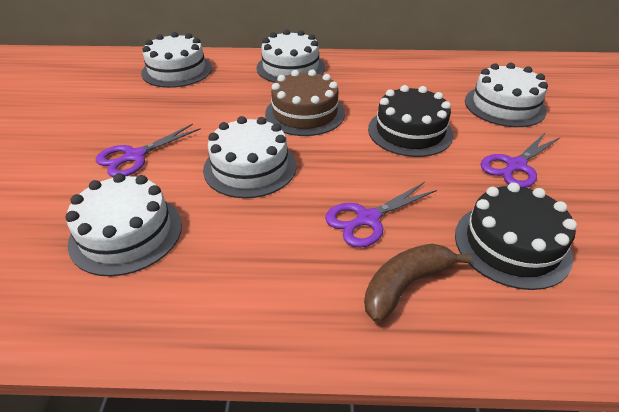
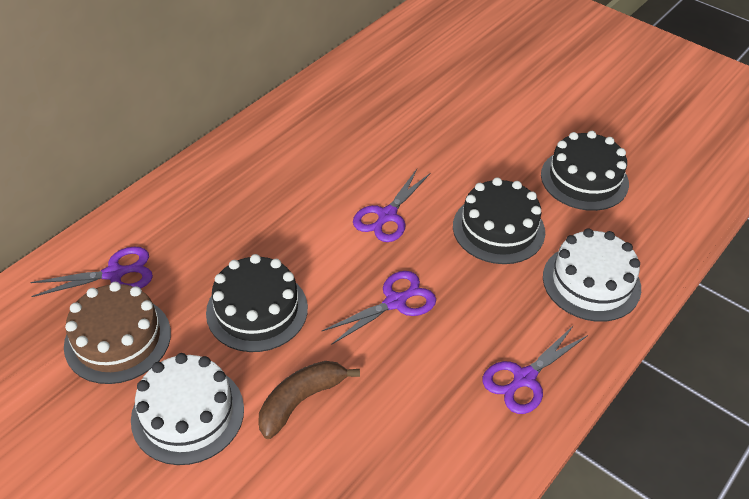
black cake: [368,85,454,157] [455,183,577,290] = 2 -> [206,254,308,352] [453,177,545,264] [541,131,629,211] = 3
purple scissors: [96,124,201,177] [325,182,437,248] [480,133,560,188] = 3 -> [30,246,153,297] [322,271,436,345] [353,169,431,242] [483,325,588,414] = 4
white cake: [66,173,182,276] [141,32,212,88] [203,116,297,198] [257,29,325,83] [465,63,548,127] = 5 -> [131,353,244,465] [543,228,641,322] = 2

